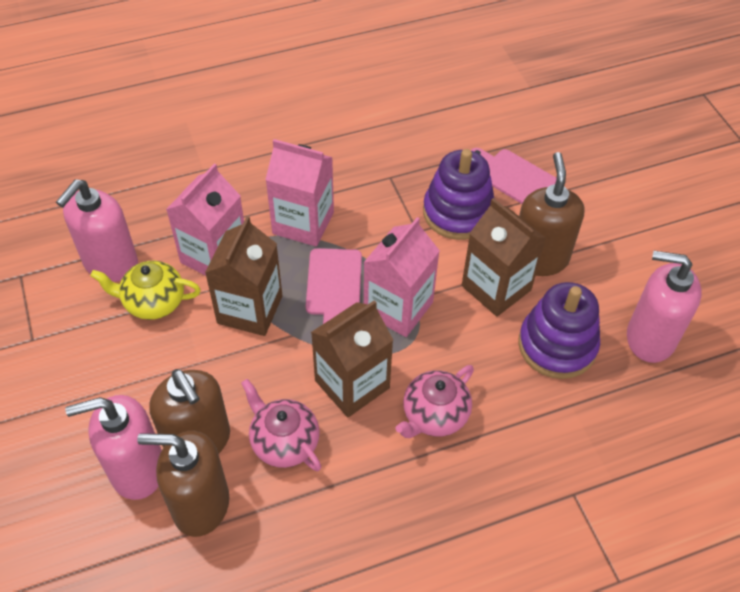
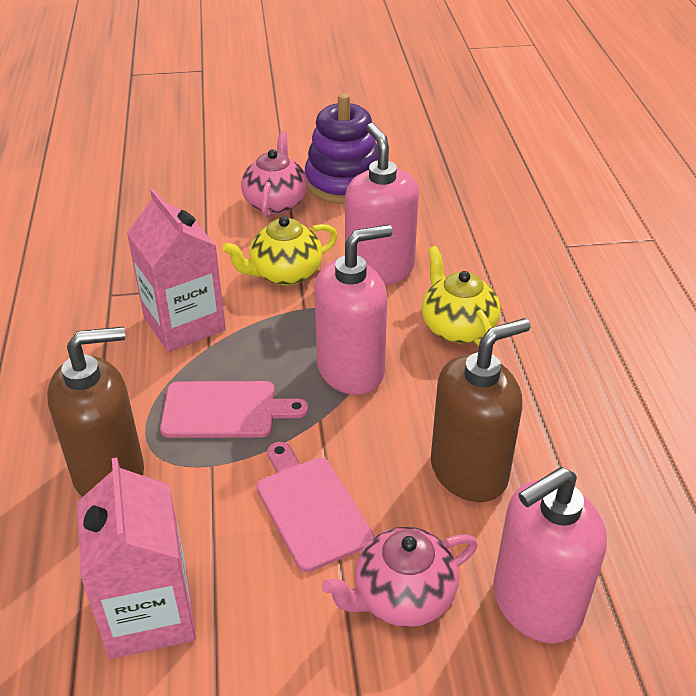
brown carton: [205,216,282,336] [311,300,393,417] [462,198,546,317] = 3 -> none = 0
brown soap dispenser: [137,431,229,537] [149,369,230,454] [519,152,584,276] = 3 -> [47,327,144,497] [431,318,531,502] = 2
pink carton: [166,164,244,276] [265,139,334,247] [364,217,440,337] = 3 -> [77,457,196,659] [127,188,226,352] = 2
purple stacking toy: [423,149,495,240] [518,282,600,379] = 2 -> [305,93,378,204] = 1
yellow teapot: [90,261,201,320] = 1 -> [223,216,338,286] [422,246,501,346] = 2

